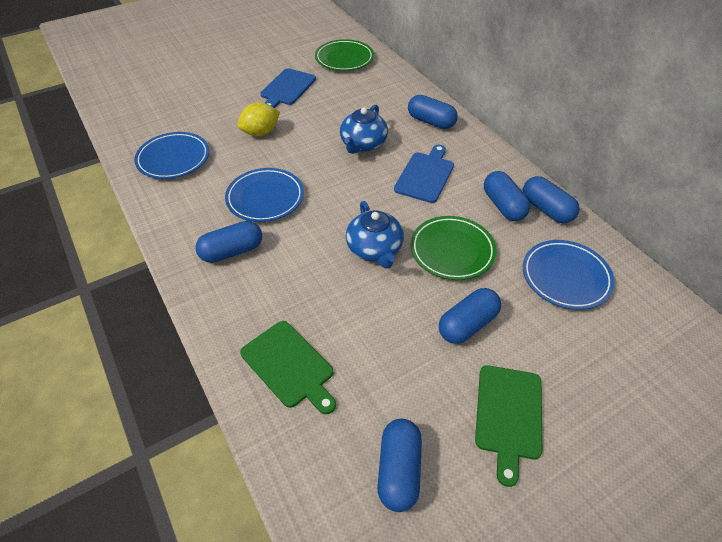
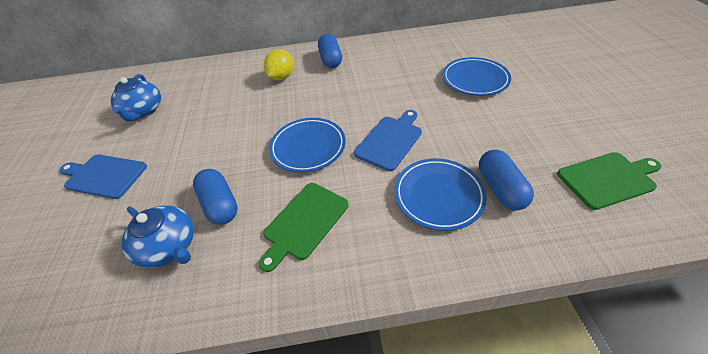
blue capsule: [195,221,262,263] [377,419,422,512] [408,95,458,129] [439,288,501,344] [484,171,530,221] [523,176,580,223] = 6 -> [193,169,238,225] [318,34,342,68] [479,150,534,211] = 3
green plate: [315,39,374,71] [411,216,497,280] = 2 -> none = 0

